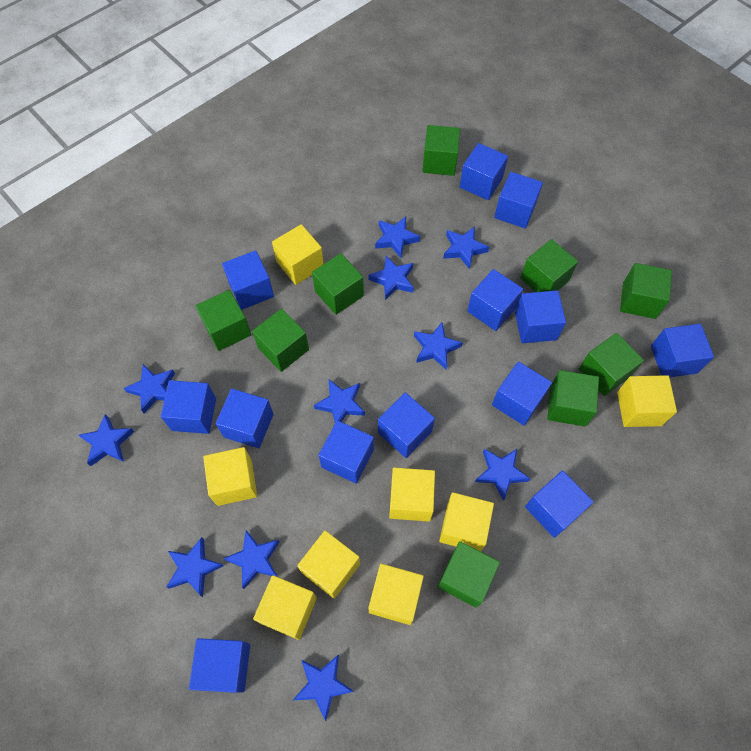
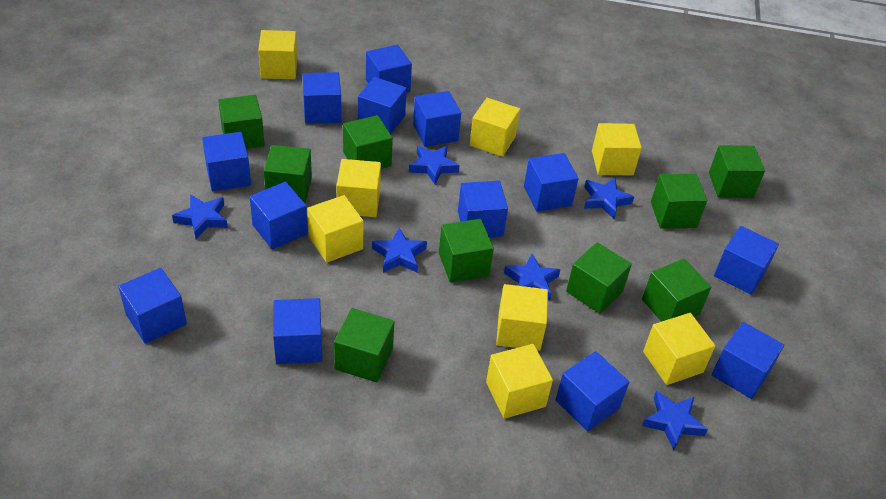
blue star: [79,414,134,466] [123,364,175,414] [167,537,224,597] [223,530,279,589] [293,655,354,721] [314,380,365,423] [369,256,414,300] [375,217,420,258] [414,323,463,369] [443,226,489,269] [475,449,530,501] = 11 -> [172,194,228,239] [372,228,427,273] [409,146,460,184] [504,254,560,301] [584,177,634,219] [642,391,708,450] = 6

